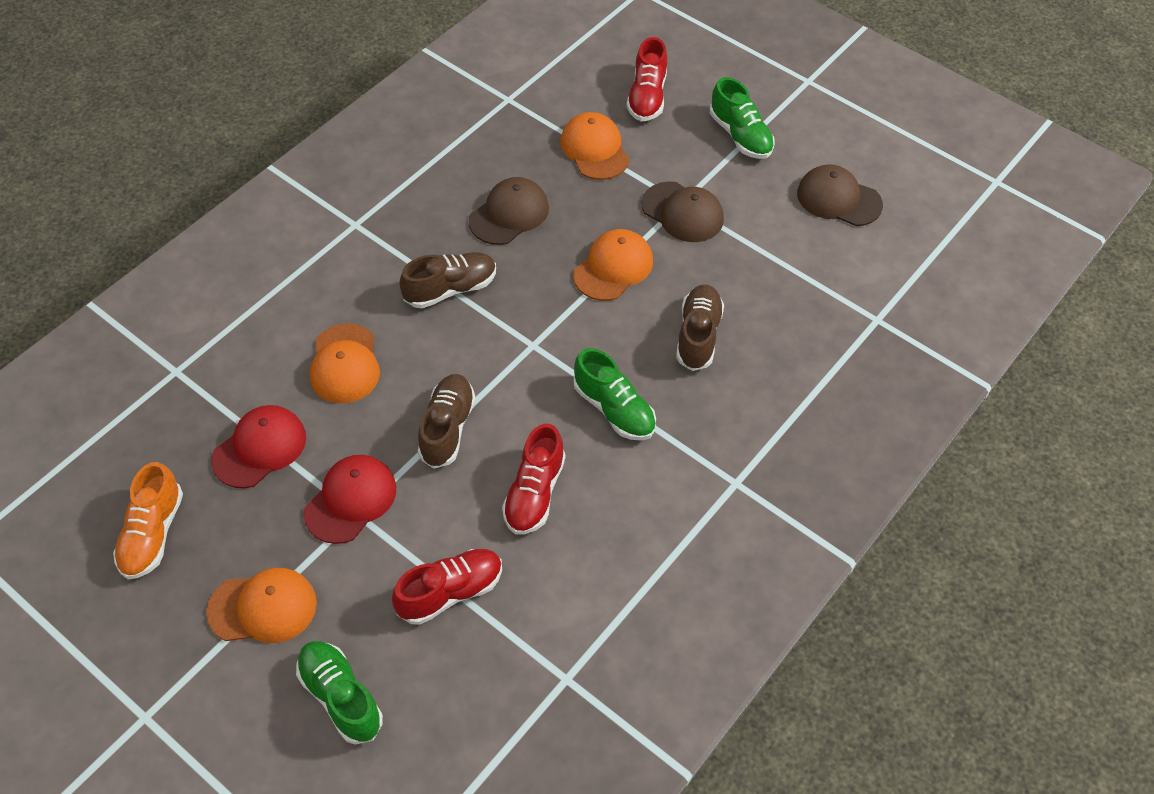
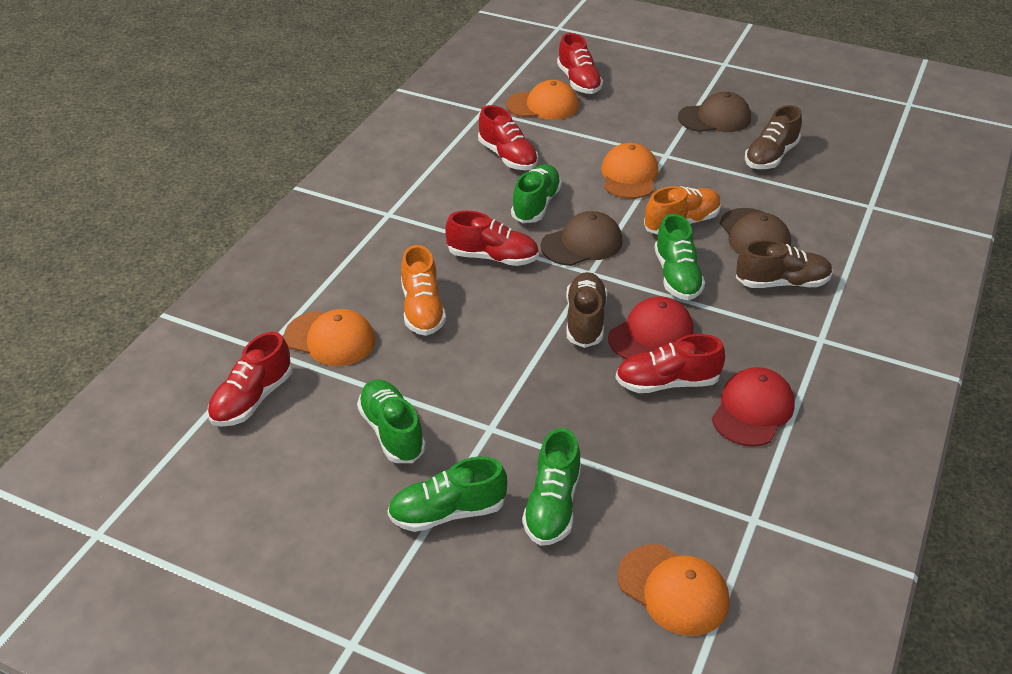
green shoe: [296,641,383,744] [574,348,656,441] [710,77,775,159] = 3 -> [357,379,426,463] [387,456,507,532] [511,164,562,223] [522,428,581,546] [654,214,705,300] = 5
orange shoe: [113,462,183,579] = 1 -> [401,245,446,336] [644,186,721,235] = 2
red shoe: [392,549,502,625] [502,424,565,535] [626,37,667,122] = 3 -> [208,332,293,427] [445,211,539,266] [478,105,538,170] [557,33,603,94] [616,334,725,393] = 5

